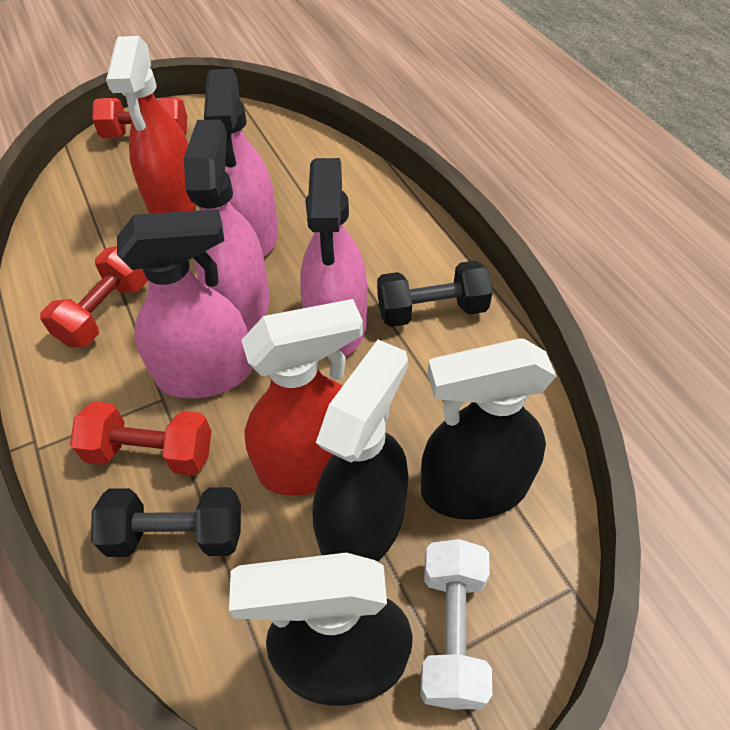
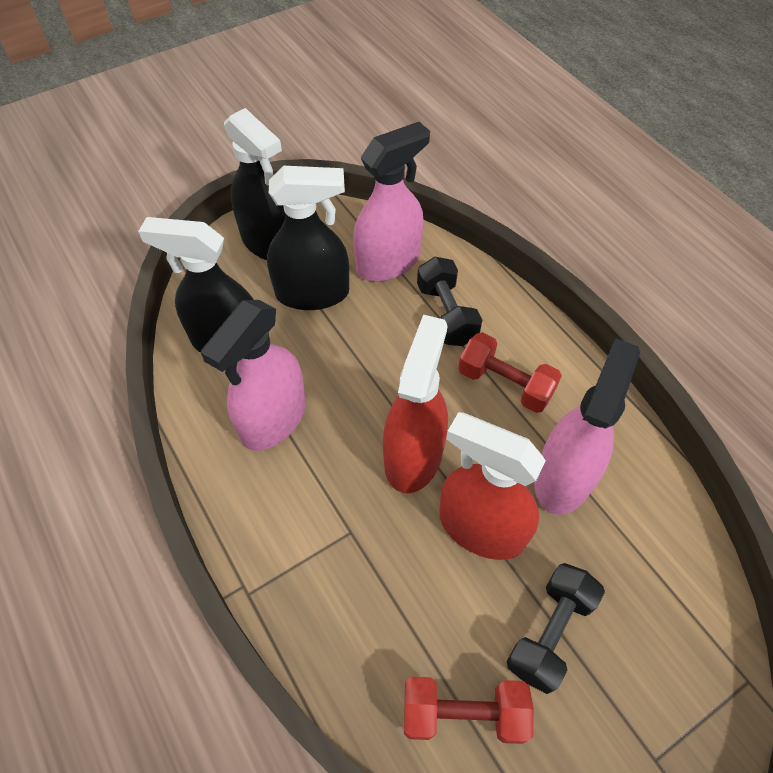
pink spray bottle: [117,209,253,398] [184,120,270,332] [204,69,278,257] [300,158,368,357] = 4 -> [201,300,306,451] [353,122,430,282] [534,338,640,515] = 3
red dumbbell: [40,246,148,347] [70,401,212,475] [92,97,187,138] = 3 -> [404,677,534,744] [458,332,562,413] = 2
white dumbbell: [420,539,492,709] = 1 -> none = 0

